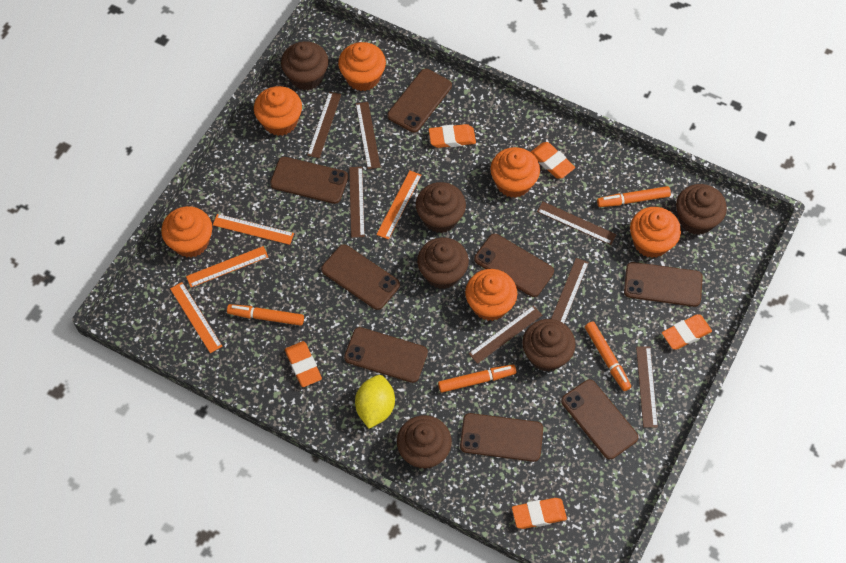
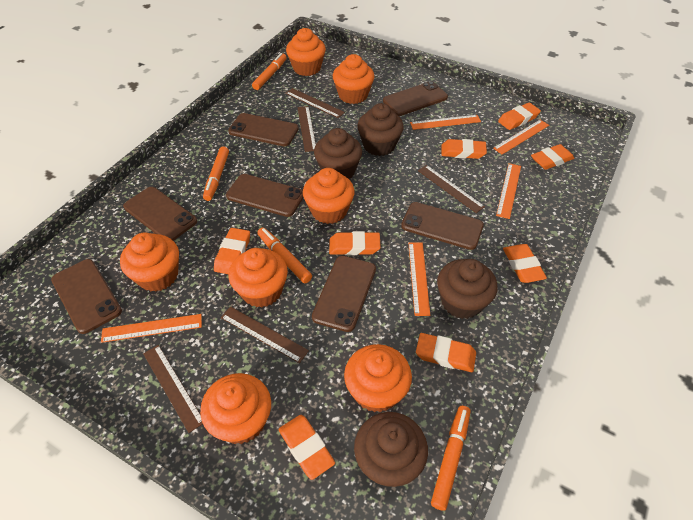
brown cupcake: [281,41,329,90] [397,415,452,469] [416,182,466,233] [417,237,469,289] [522,319,576,371] [676,184,727,235] = 6 -> [314,128,362,179] [354,412,428,487] [357,103,404,156] [437,259,498,319] = 4
brown phone: [270,157,348,204] [321,244,400,310] [344,327,428,383] [387,69,452,133] [460,413,543,462] [474,234,554,297] [561,379,639,459] [624,262,703,307] = 8 -> [51,259,122,334] [123,187,197,241] [226,174,303,217] [228,113,299,146] [312,256,376,332] [383,81,448,116] [401,202,484,250] = 7
brown ruler: [307,92,341,158] [349,167,365,238] [356,102,380,169] [469,305,542,364] [537,202,617,245] [551,258,589,323] [636,346,658,427] = 7 -> [143,345,203,433] [221,306,309,363] [285,88,345,118] [298,106,316,152] [418,165,485,213] = 5
orange cupcake: [161,206,212,258] [254,86,302,136] [338,42,386,91] [465,269,517,321] [490,147,540,198] [630,207,681,258] = 6 -> [120,232,179,292] [200,373,271,444] [229,248,288,308] [286,28,326,76] [303,168,355,224] [333,54,374,104] [344,344,412,412] = 7
orange eraser: [285,341,322,387] [429,124,476,148] [512,498,567,529] [531,142,575,179] [662,314,712,350] = 5 -> [214,228,250,274] [279,415,335,480] [329,231,381,255] [416,333,476,372] [441,139,487,159] [498,103,541,130] [503,244,547,283] [531,144,574,170] = 8
orange ruler: [170,282,222,353] [186,246,268,287] [213,214,294,245] [376,171,422,240] = 4 -> [101,314,202,343] [408,242,430,316] [410,115,481,130] [493,120,549,155] [496,163,521,219] = 5
yellow lemon: [355,375,395,429] = 1 -> none = 0

